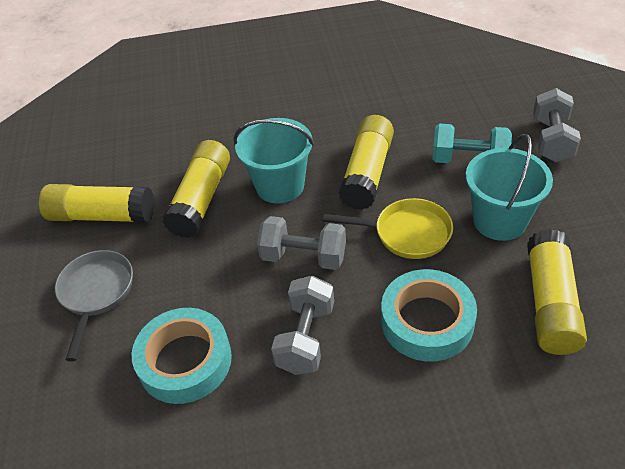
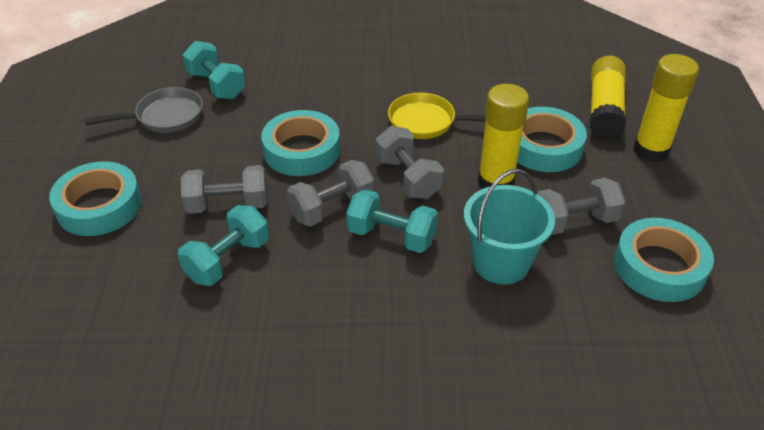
grey dumbbell: [257,216,346,270] [271,276,334,375] [533,88,581,162] = 3 -> [181,165,268,214] [287,160,374,227] [376,126,444,199] [537,178,626,235] = 4
turquoise bucket: [234,118,314,204] [466,134,553,241] = 2 -> [464,169,555,285] = 1
turquoise dumbbell: [432,124,512,163] = 1 -> [178,205,269,286] [183,41,245,99] [346,189,438,253] = 3
turquoise tape: [132,308,232,404] [381,269,477,361] = 2 -> [49,161,142,236] [261,110,340,176] [517,107,587,172] [614,218,714,302] = 4
yellow glue stick: [39,184,154,223] [162,140,230,238] [339,115,394,210] [527,229,587,355] = 4 -> [478,84,529,189] [590,56,626,140] [634,54,699,162] = 3

